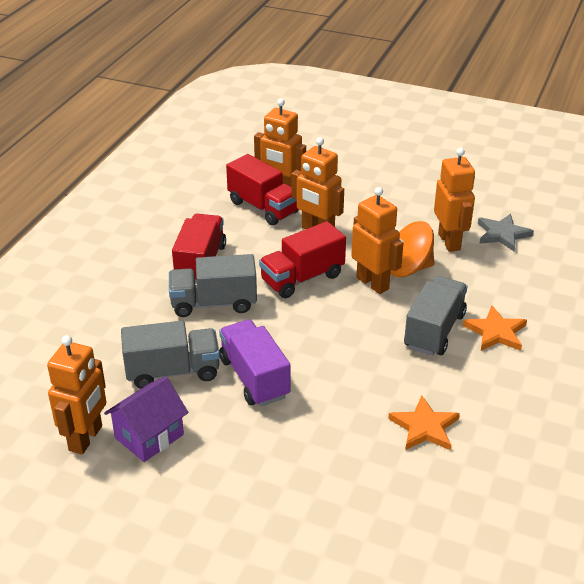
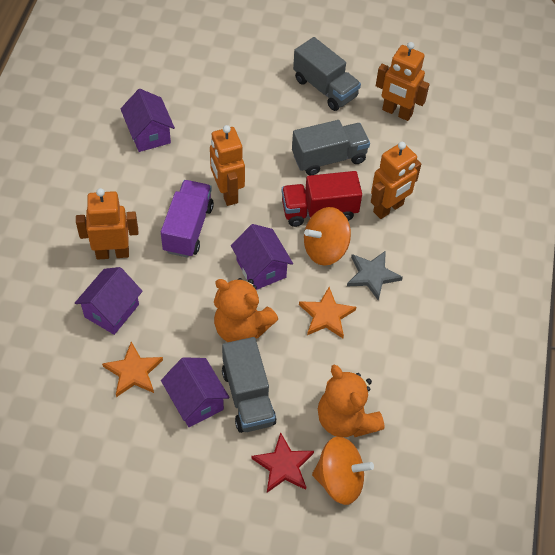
orange robot: [47,335,106,455] [254,98,306,187] [291,137,344,229] [351,187,403,294] [434,148,475,252] = 5 -> [76,188,138,260] [210,125,245,206] [371,142,421,219] [376,42,430,121] = 4
orange spinning top: [390,221,434,277] = 1 -> [304,207,351,266] [312,436,374,505] = 2
orange teddy bear: none = 0 -> [214,278,278,342] [318,365,384,437] = 2
purple house: [104,376,188,462] = 1 -> [75,267,143,335] [121,89,175,152] [161,357,230,427] [231,224,293,290] = 4
red star: none = 0 -> [251,432,314,493] = 1
red truck: [172,214,226,284] [226,154,299,226] [259,221,346,298] = 3 -> [282,171,362,227] = 1

